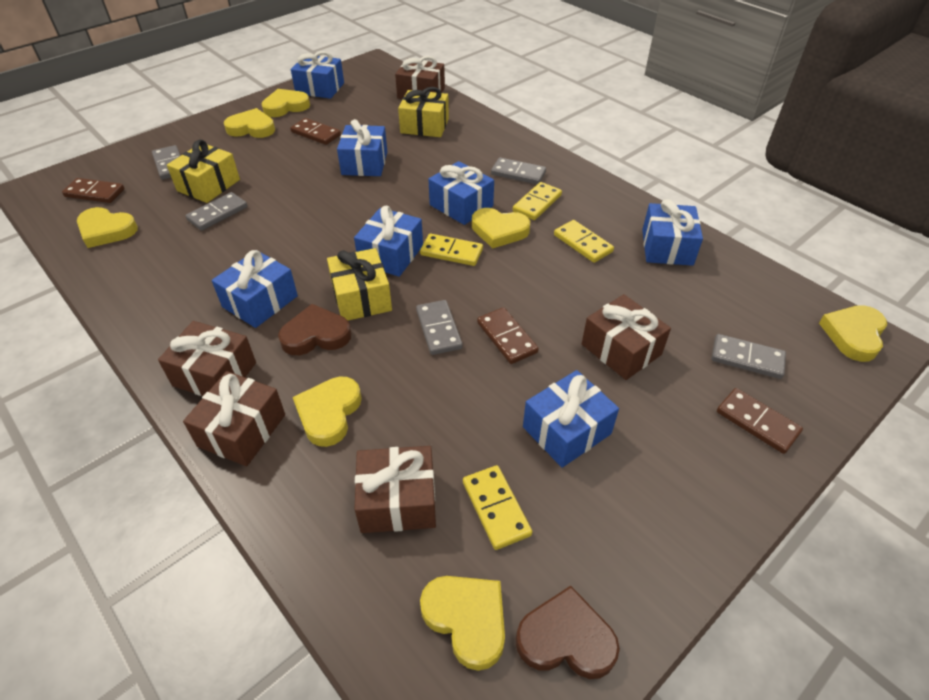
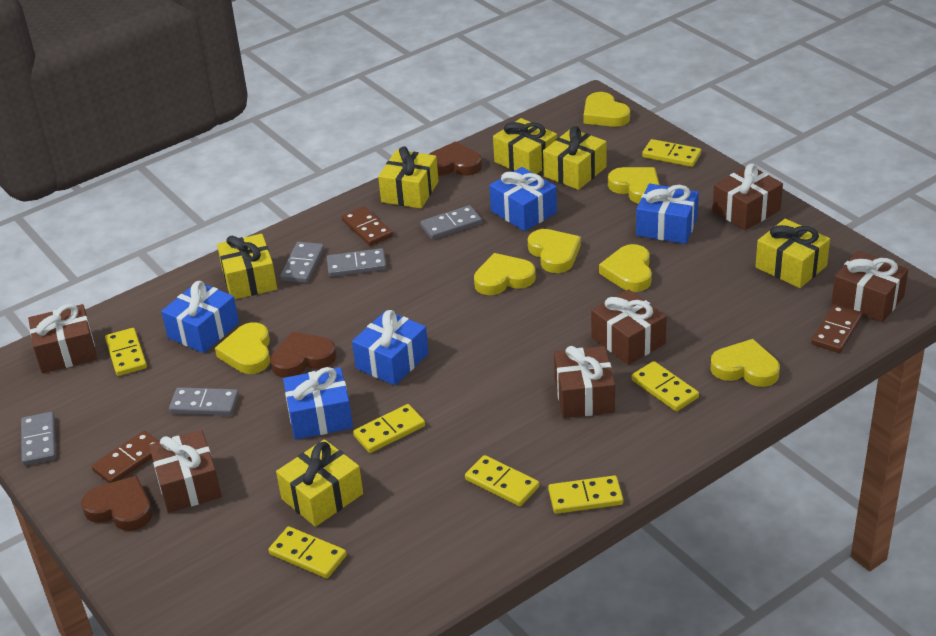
blue gift: [212,250,298,328] [291,51,344,99] [337,119,387,176] [354,206,423,277] [428,161,494,225] [523,370,619,468] [642,199,703,266] = 7 -> [161,281,239,353] [283,367,353,440] [352,310,429,386] [489,167,557,231] [636,184,699,244] = 5
brown domino: [62,178,125,203] [290,118,341,145] [477,307,539,364] [717,388,803,454] = 4 -> [92,431,160,483] [342,206,393,246] [811,304,863,353] = 3
brown gift: [158,321,256,396] [183,371,285,466] [355,446,436,533] [395,56,445,99] [582,294,671,380] = 5 -> [28,304,97,373] [149,430,222,513] [554,346,615,418] [591,289,667,365] [713,163,783,230] [832,251,908,322] = 6
brown heart: [278,304,351,355] [516,586,620,679] = 2 -> [81,476,152,531] [270,331,337,378] [429,141,482,176] = 3
yellow domino: [420,234,483,266] [463,465,532,550] [513,182,562,220] [554,220,614,263] = 4 -> [105,328,147,376] [269,526,347,578] [353,404,425,453] [465,455,539,506] [548,475,623,514] [631,361,699,411] [642,139,701,167] = 7
yellow gift: [167,139,240,203] [327,248,392,321] [398,87,449,137] = 3 -> [217,234,277,300] [276,439,363,527] [378,146,439,209] [493,118,557,174] [543,126,606,190] [755,219,830,288] = 6

